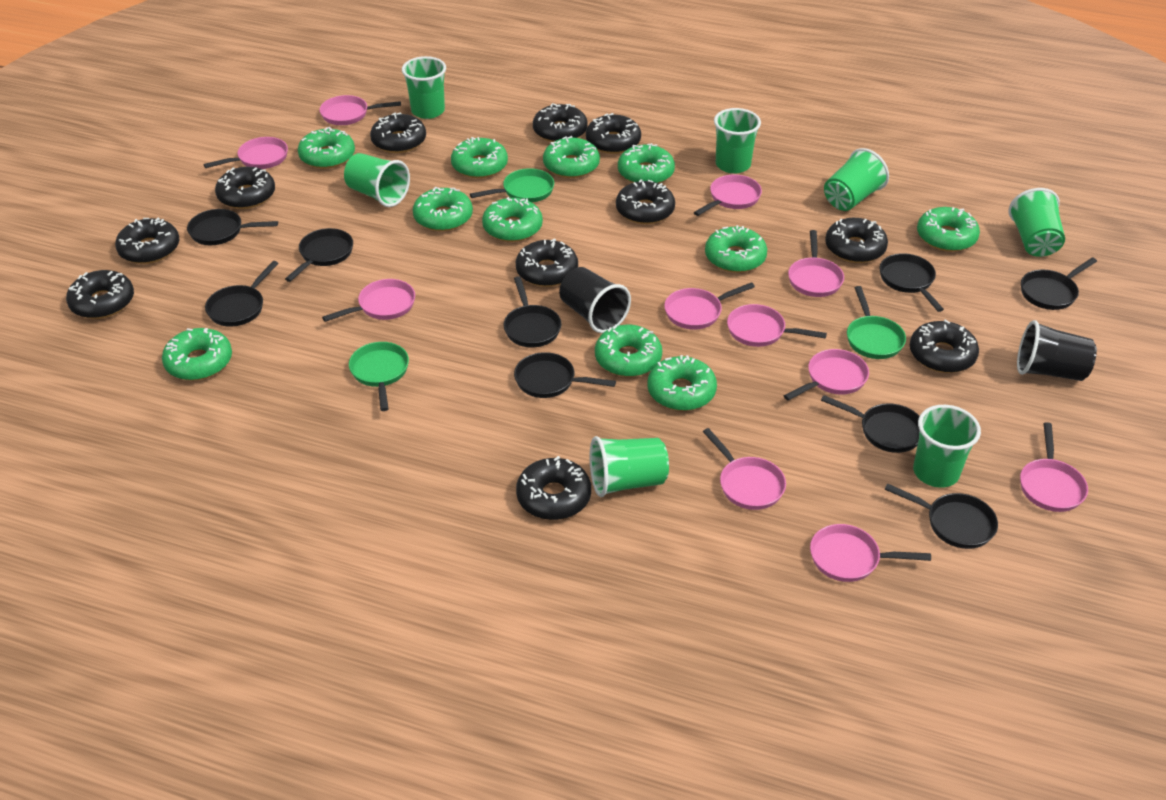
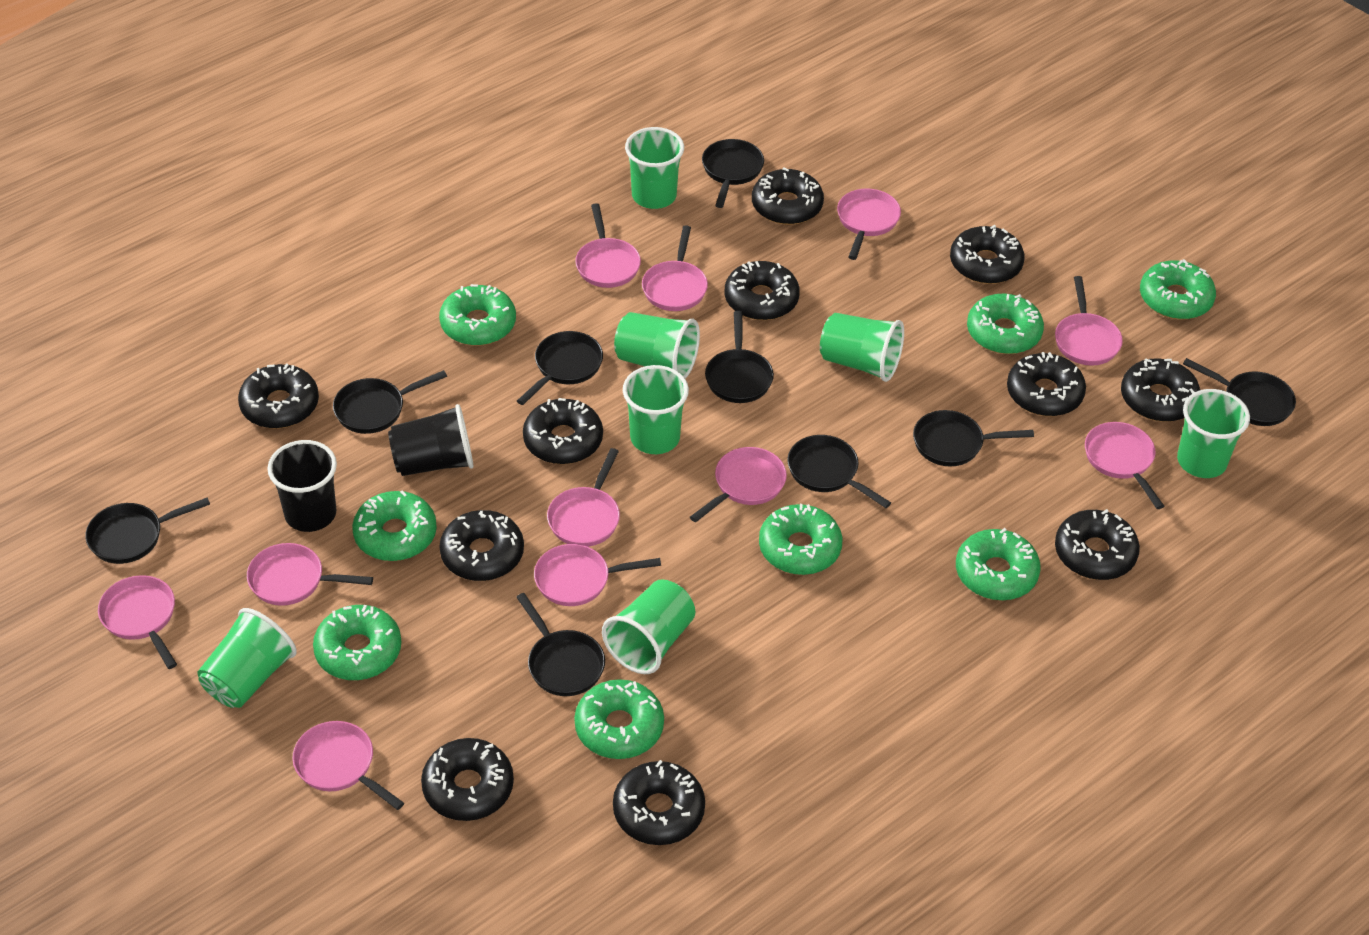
green donut: [162,328,232,380] [298,127,355,169] [413,187,473,231] [451,137,508,178] [482,197,543,242] [543,136,600,178] [595,325,662,377] [618,143,675,183] [647,355,717,411] [705,225,767,273] [917,207,980,252] = 11 -> [313,605,401,680] [352,490,437,561] [439,284,516,346] [574,679,664,759] [759,504,843,575] [956,528,1041,600] [967,294,1044,354] [1140,259,1216,319] = 8
green pan: [349,342,409,411] [470,168,554,202] [847,286,906,359] = 3 -> none = 0

